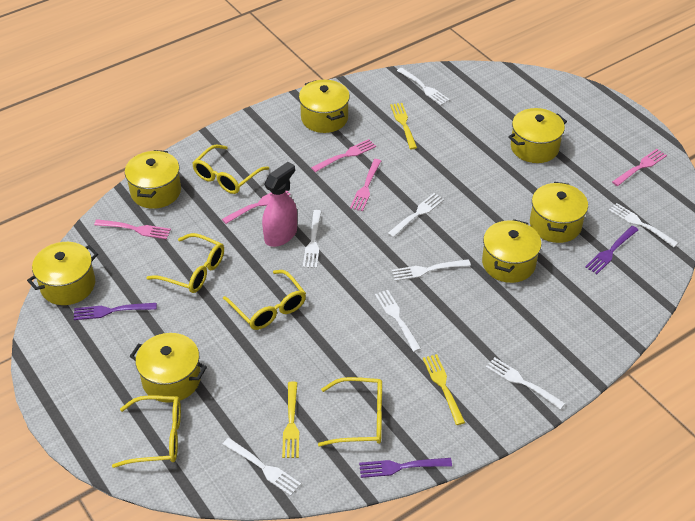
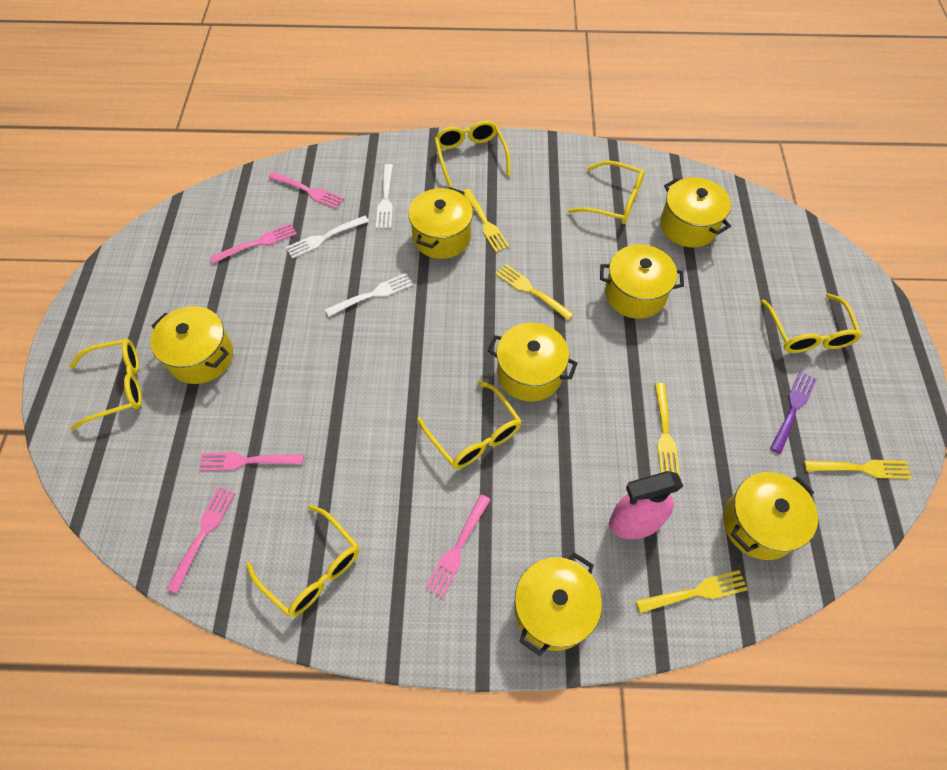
purple fork: [74,303,157,320] [359,458,452,478] [585,226,638,274] = 3 -> [770,371,817,454] = 1
white fork: [222,438,301,496] [303,210,322,268] [375,290,421,352] [387,193,444,238] [391,259,471,281] [397,68,450,105] [486,357,566,410] [608,203,678,247] = 8 -> [286,216,369,259] [325,273,413,317] [376,164,393,228] = 3
yellow fork: [282,382,299,458] [390,103,417,149] [423,354,465,425] = 3 -> [463,189,510,252] [495,264,574,320] [636,570,748,613] [655,383,680,476] [804,460,912,479] = 5
yellow glasses: [112,396,181,468] [146,233,224,293] [192,145,269,194] [223,270,306,330] [318,377,382,446] = 5 -> [69,339,142,430] [246,505,359,617] [417,381,521,469] [434,121,510,187] [568,161,645,224] [761,293,862,353] = 6

